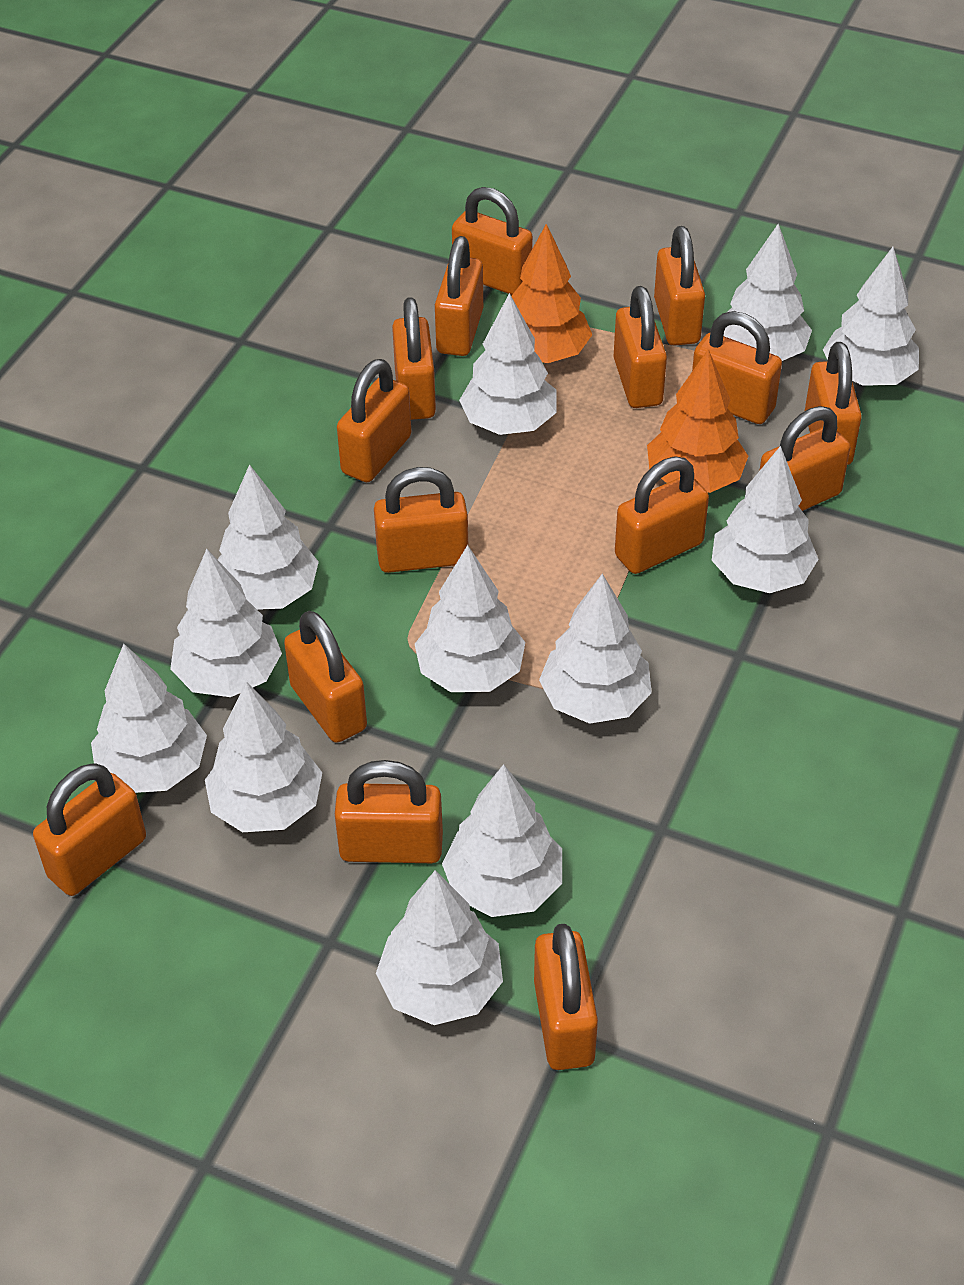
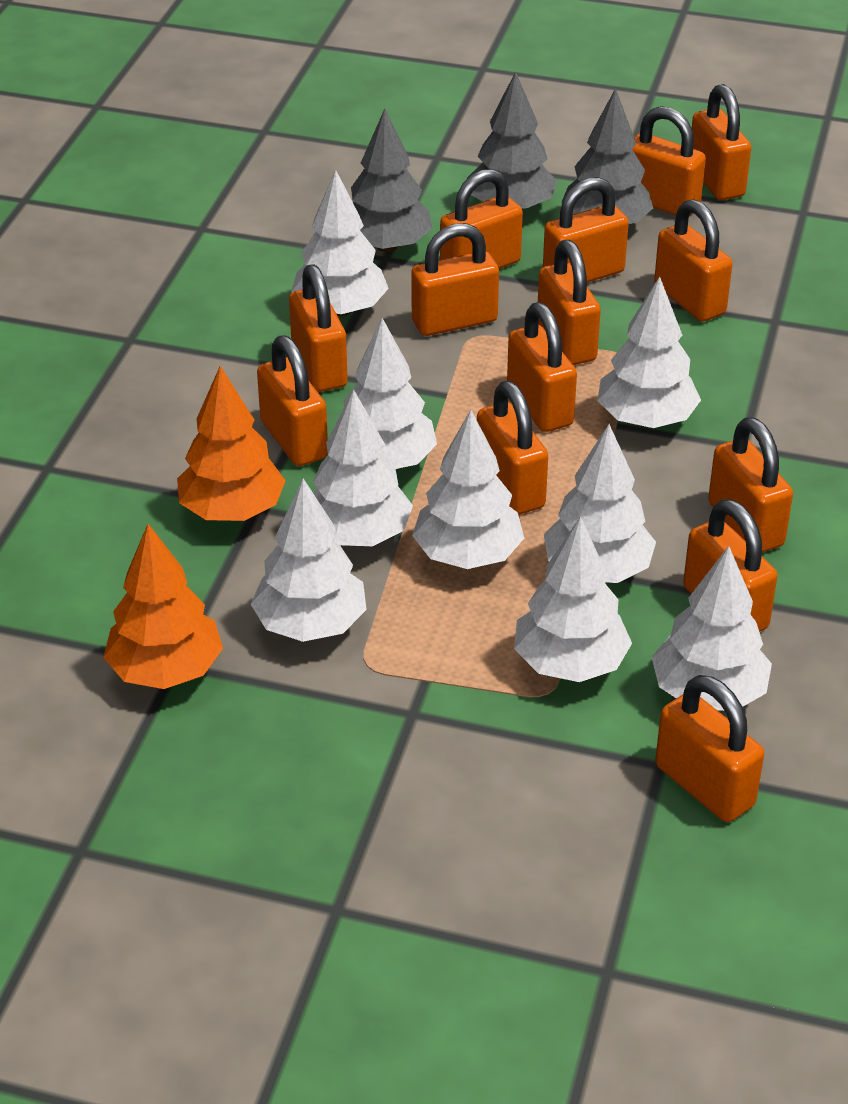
grey tree: none = 0 -> [351,109,432,252] [467,71,558,209] [561,88,653,224] = 3
orange padlock: [33,763,146,896] [284,611,367,743] [335,760,443,863] [337,359,411,482] [374,467,468,573] [392,297,436,420] [435,236,483,356] [452,187,533,295] [534,924,598,1070] [613,286,667,408] [615,457,709,574] [654,226,705,346] [692,311,782,424] [759,406,850,511] [805,342,862,465] = 15 -> [257,335,328,466] [289,264,348,392] [411,223,499,336] [440,169,523,269] [477,381,548,515] [507,302,577,432] [538,240,601,365] [543,177,629,282] [632,106,706,216] [654,199,733,322] [655,675,764,822] [683,499,778,632] [692,84,751,200] [708,417,793,552] = 14
white tree: [91,644,207,793] [170,549,282,697] [205,682,322,832] [217,464,319,610] [376,870,503,1025] [415,545,525,692] [442,764,562,917] [459,293,557,435] [539,574,652,724] [711,446,819,593] [723,224,812,361] [823,247,919,386] = 12 -> [251,478,367,642] [291,170,389,316] [313,389,413,546] [343,318,437,469] [412,410,524,569] [514,516,632,682] [544,424,656,583] [597,276,701,428] [652,546,772,711] = 9

